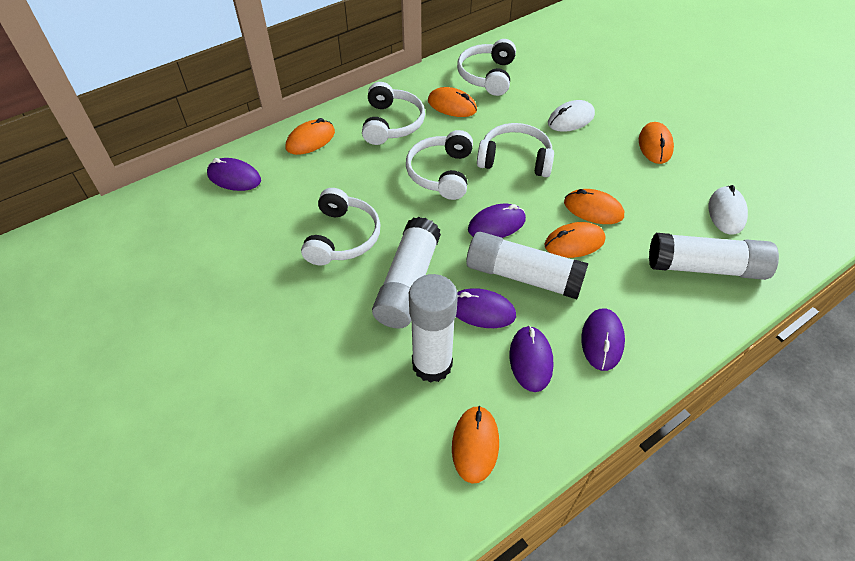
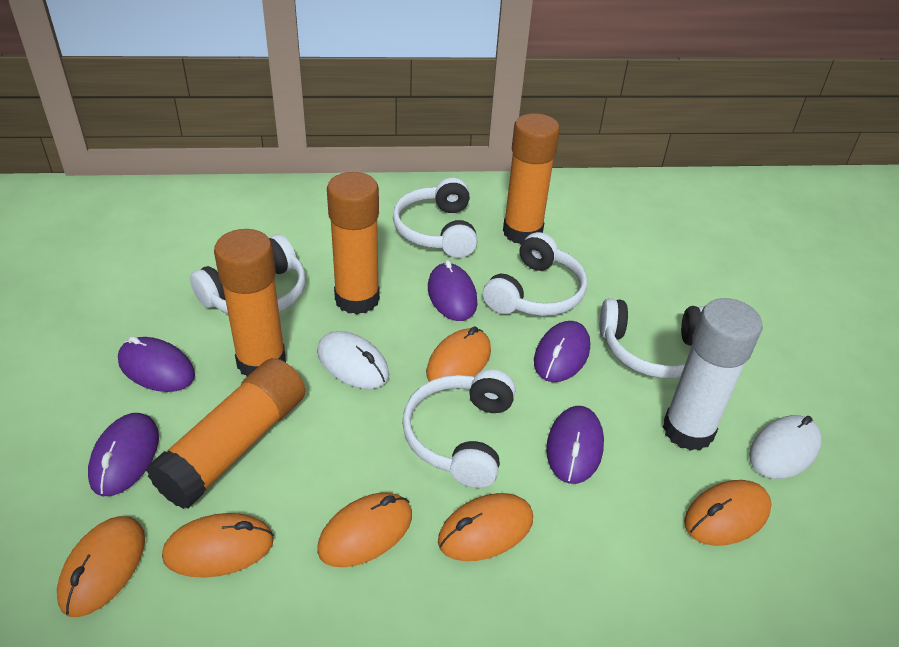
orange glue stick: none = 0 -> [146,358,305,509] [214,229,286,376] [327,172,380,314] [503,113,560,244] = 4
white glue stick: [372,217,441,329] [409,274,458,383] [466,232,588,299] [649,233,779,280] = 4 -> [663,298,762,451] = 1

